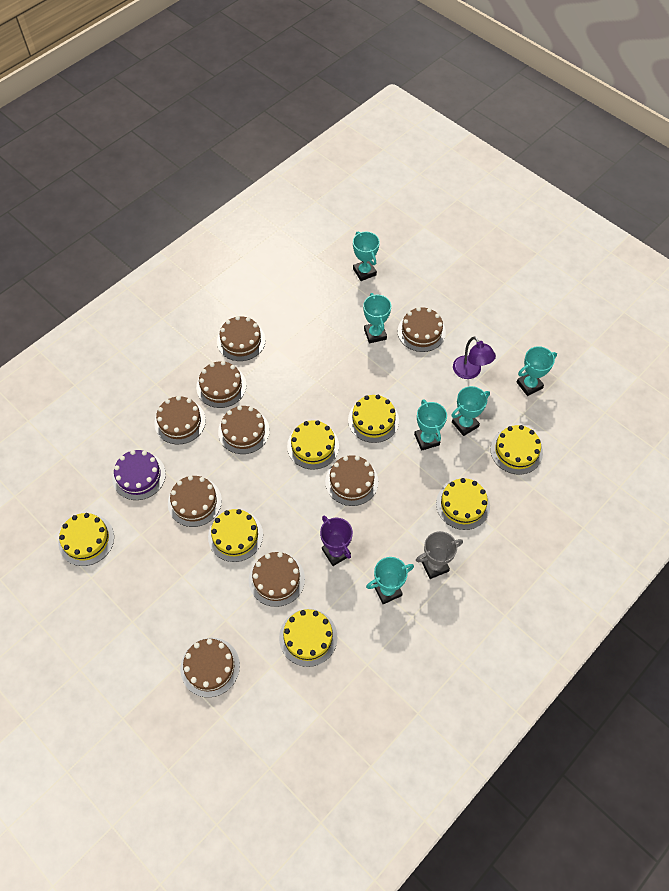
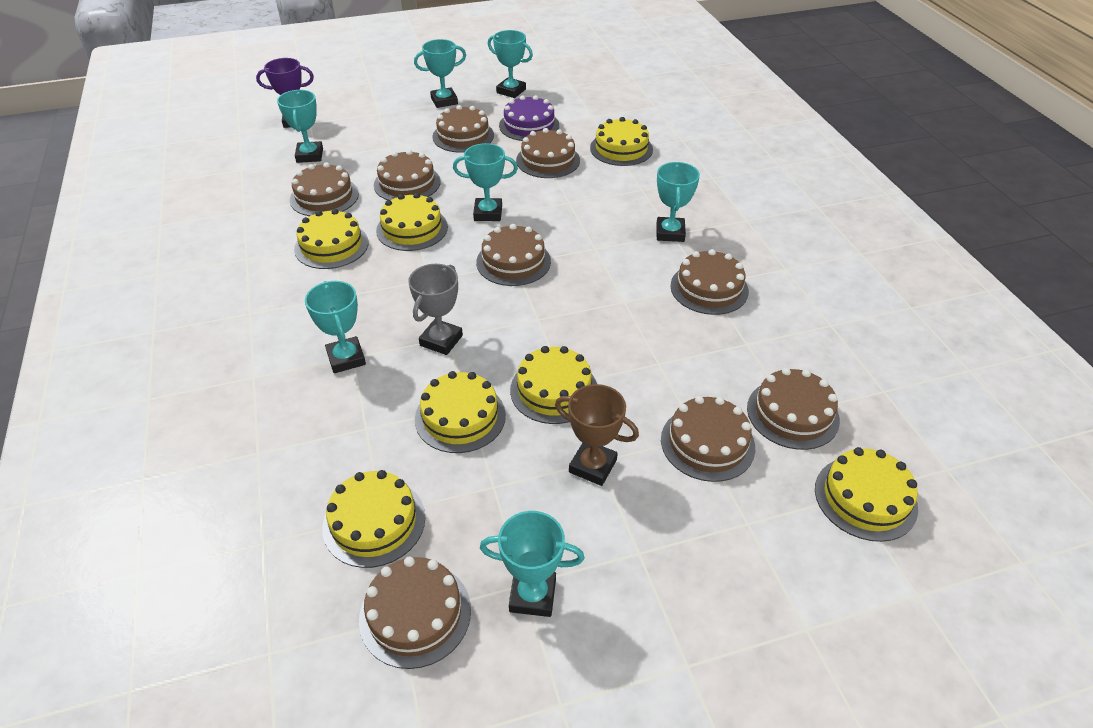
brown trophy: none = 0 -> [555,384,639,486] = 1
purple lamp: [453,336,496,379] = 1 -> none = 0
turquoise trophy: [353,231,380,281] [363,293,391,343] [366,557,414,604] [414,399,447,451] [451,386,490,436] [517,346,557,396] = 6 -> [277,90,323,163] [305,281,366,373] [414,39,466,108] [453,143,518,221] [480,511,585,617] [488,30,533,98] [656,162,700,242] = 7

